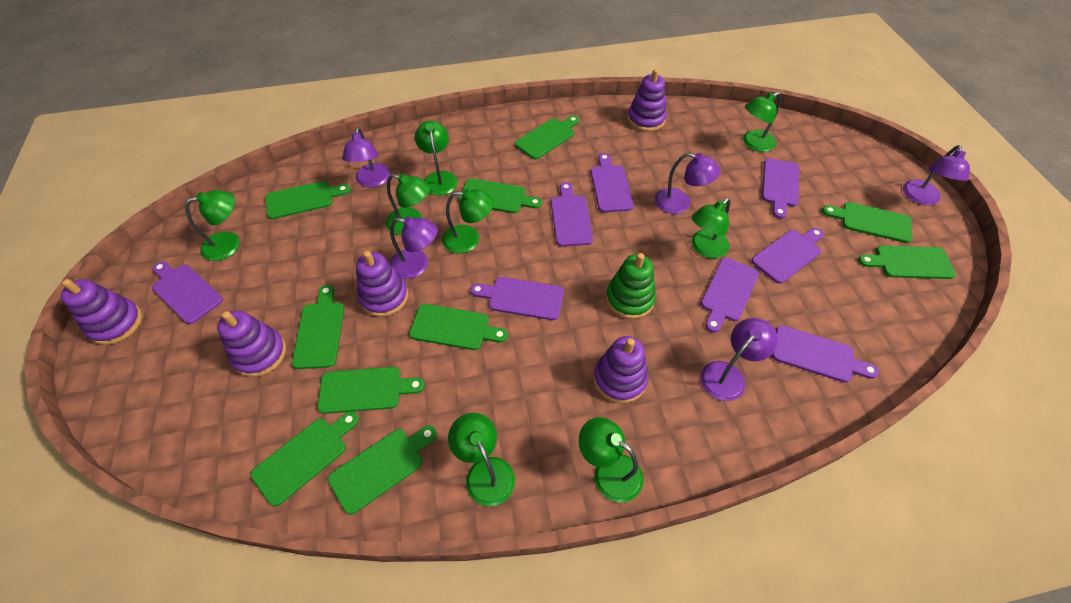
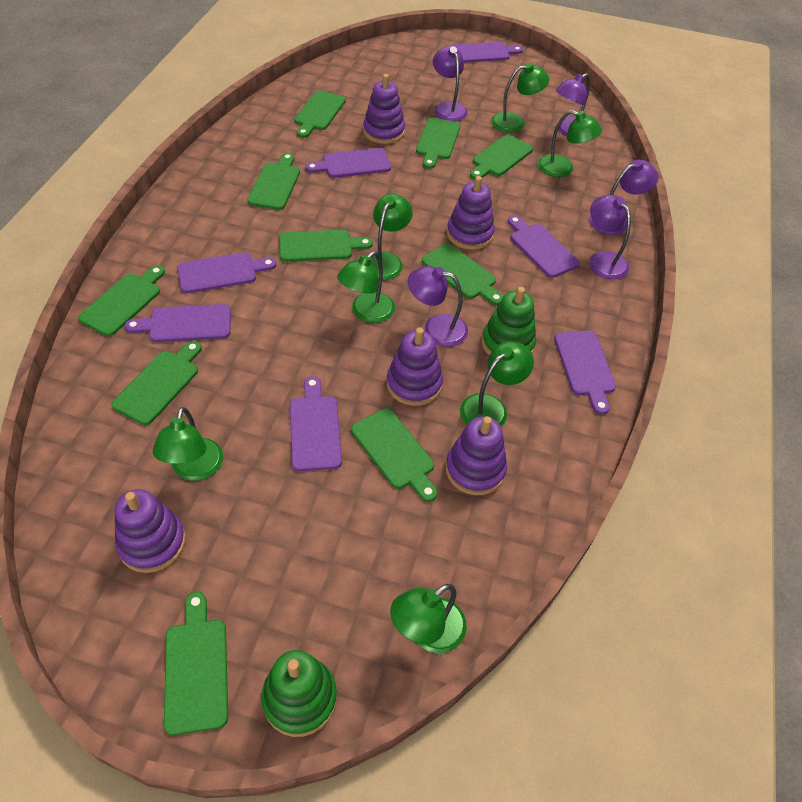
green lamp: [185,190,240,261] [386,173,430,235] [415,120,458,196] [442,189,494,253] [448,413,515,506] [579,417,643,503] [692,198,730,258] [743,92,781,152] = 8 -> [153,407,223,481] [337,251,395,323] [370,194,413,280] [390,584,467,653] [460,341,534,426] [491,63,549,133] [538,110,602,177] = 7
green stacking toy: [606,253,656,319] = 1 -> [261,650,337,737] [482,287,536,356] = 2
purple cutting board: [152,261,223,324] [470,277,564,320] [551,182,593,247] [591,153,634,212] [701,258,759,333] [751,228,824,284] [762,158,799,219] [772,325,879,383] = 8 -> [125,304,231,342] [177,252,276,293] [290,376,342,471] [305,148,391,178] [453,42,523,63] [508,215,579,278] [554,331,616,415] = 7

